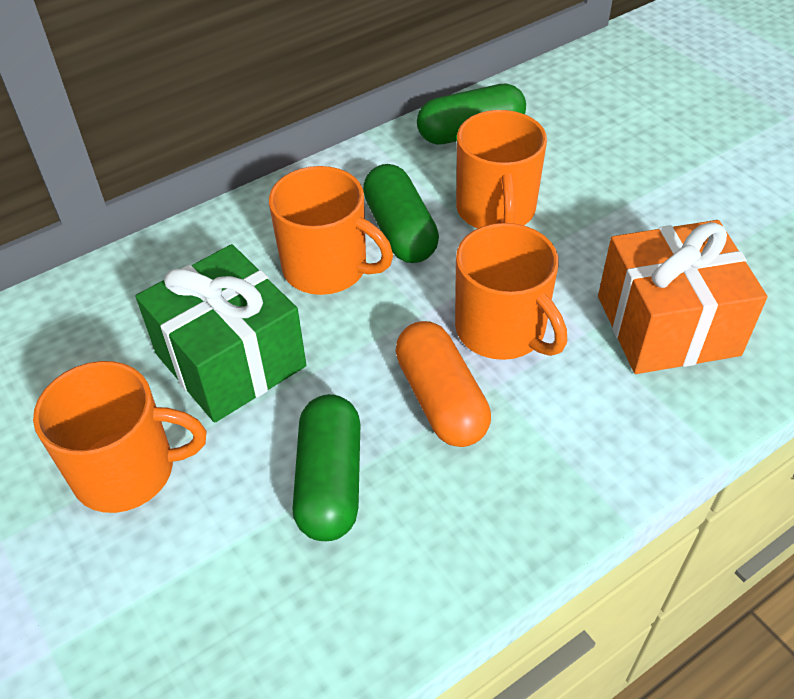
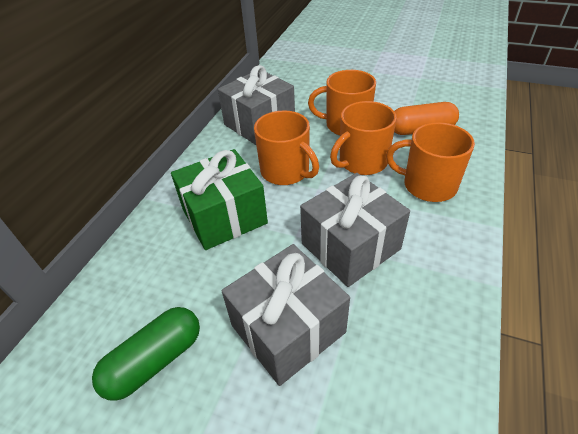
green capsule: [292,394,360,541] [363,164,439,263] [417,84,526,145] = 3 -> [92,307,200,401] = 1
grey gift: none = 0 -> [218,65,295,145] [222,244,350,386] [300,173,410,287] = 3
orange gift: [598,220,767,374] = 1 -> none = 0

